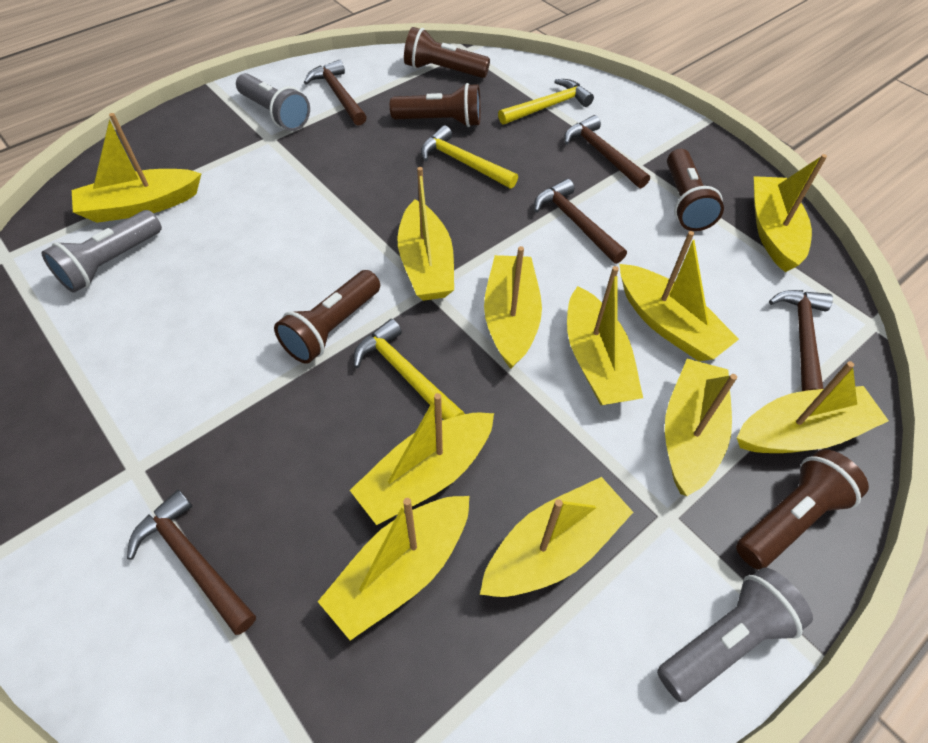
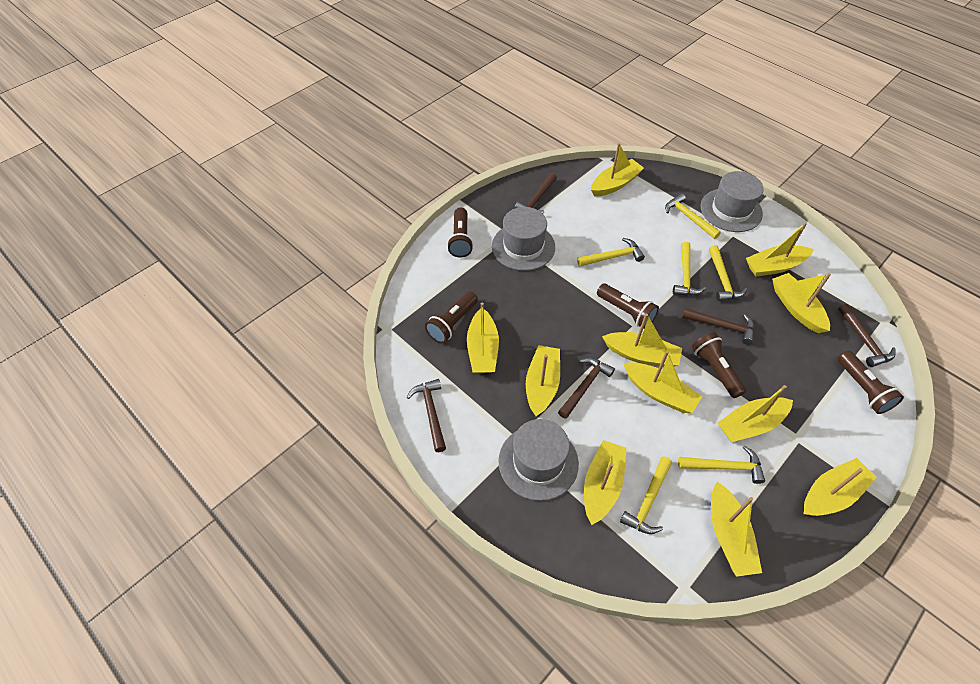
grey flashlight: [41,210,162,293] [236,73,310,131] [657,568,813,702] = 3 -> none = 0
grey hat: none = 0 -> [492,207,555,271] [498,419,579,501] [701,171,764,232] = 3
yellow hammer: [353,319,465,420] [421,125,518,189] [498,79,594,124] = 3 -> [577,238,645,266] [620,456,672,534] [665,193,721,239] [673,242,706,296] [678,446,765,484] [709,245,747,301] = 6

